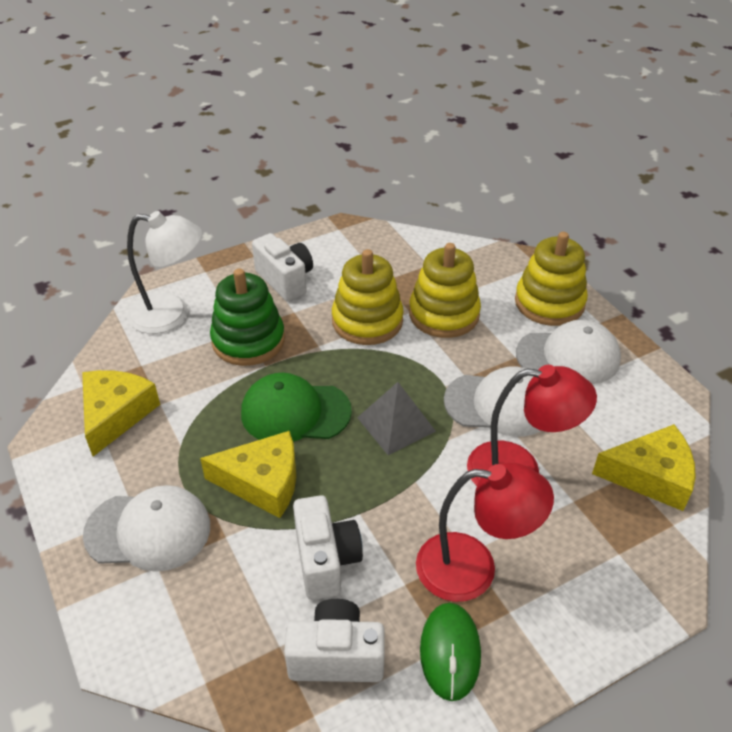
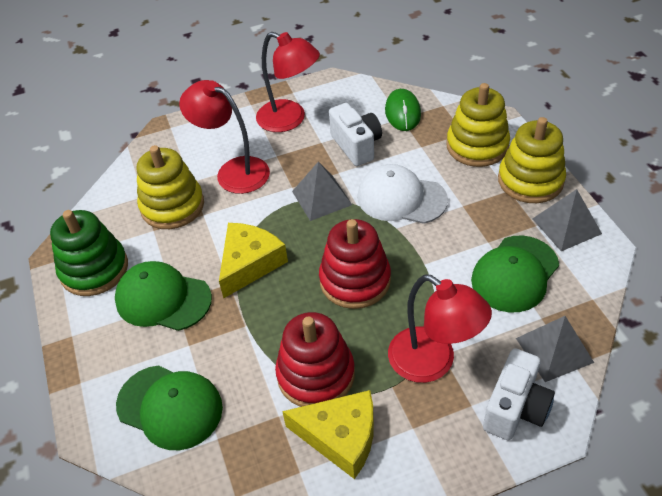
green cap: [241,373,352,442] = 1 -> [115,261,212,331] [116,365,223,450] [471,235,559,313] = 3
grey pyramid: [357,382,436,455] = 1 -> [292,162,352,221] [516,316,594,382] [533,189,602,251] = 3
red lamp: [416,462,554,602] [467,365,597,486] = 2 -> [179,80,270,194] [256,32,320,132] [388,274,492,383] = 3
red stacking toy: none = 0 -> [275,312,355,407] [319,219,391,309] = 2
white camera: [252,233,313,302] [284,599,385,682] [293,495,363,600] = 3 -> [329,103,382,166] [483,348,555,440] = 2
white cap: [83,485,210,572] [444,366,541,437] [516,320,621,384] = 3 -> [357,164,448,224] = 1
white lamp: [127,211,203,334] = 1 -> none = 0
yellow cheese: [82,370,160,456] [200,431,296,518] [592,424,696,511] = 3 -> [219,223,288,298] [282,390,374,479] = 2

